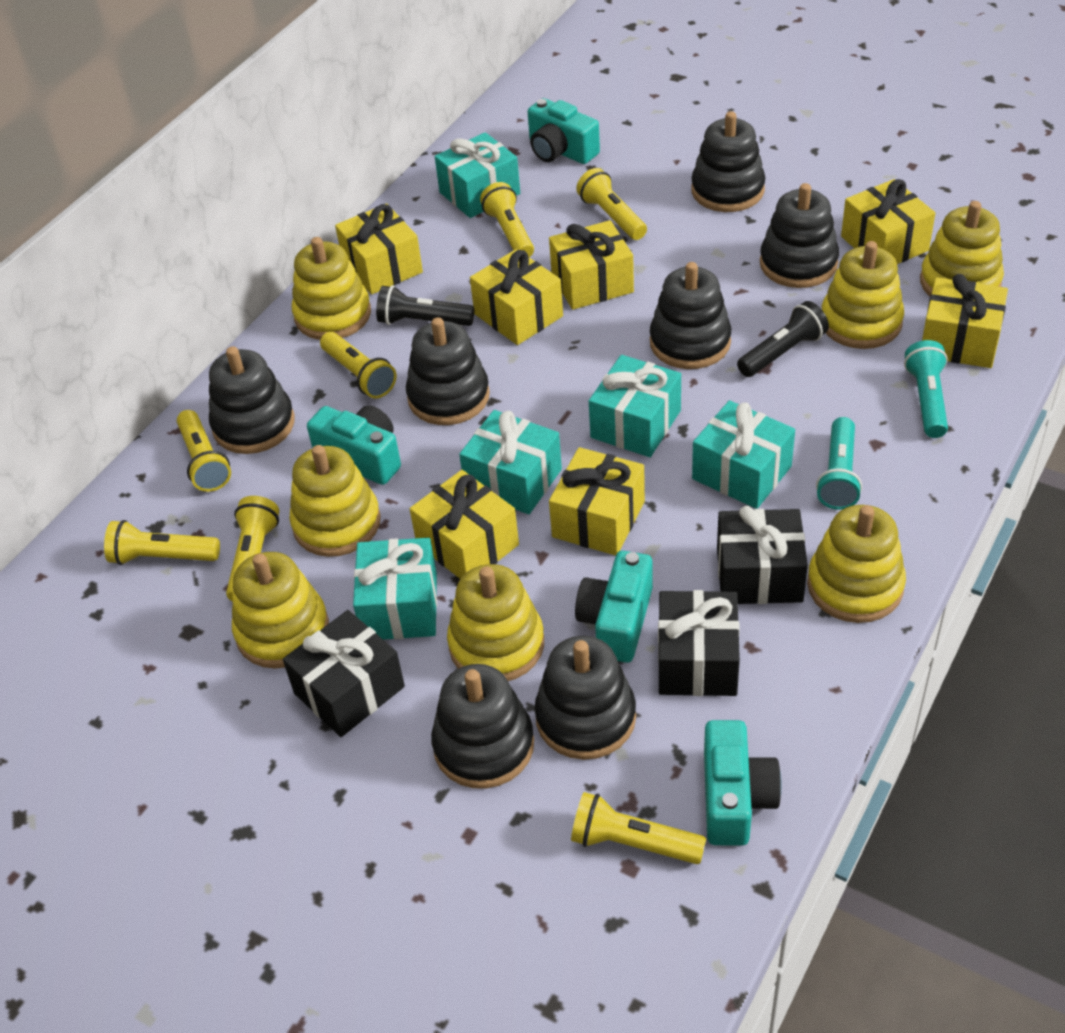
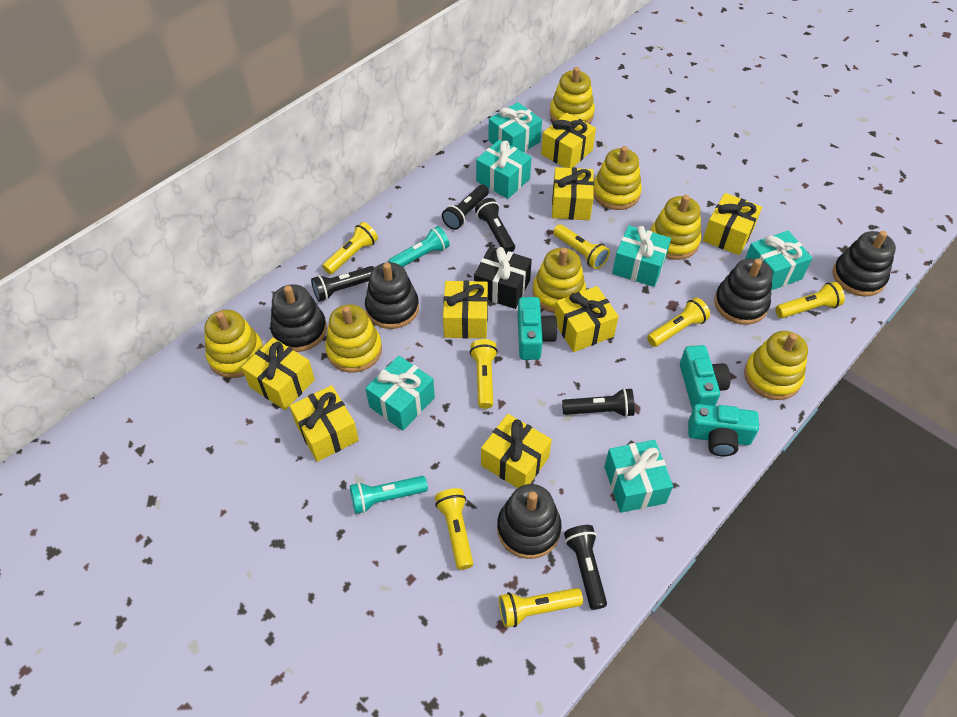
black flashlight: [376,285,474,326] [737,301,829,377] = 2 -> [311,266,374,302] [442,185,489,230] [475,198,515,252] [562,388,635,417] [564,525,607,610] = 5
black gift: [283,610,405,737] [658,590,740,696] [717,506,808,604] = 3 -> [474,246,532,309] = 1
black stacking toy: [209,346,295,454] [406,317,490,425] [431,664,534,789] [534,636,636,760] [650,262,731,369] [691,111,765,212] [760,183,839,288] = 7 -> [270,284,327,352] [365,262,419,329] [497,484,562,559] [714,258,773,325] [832,231,896,297] = 5
turquoise camera: [307,405,401,485] [528,98,600,164] [575,551,653,663] [704,720,782,846] = 4 -> [517,297,558,360] [680,345,731,410] [688,404,759,456] = 3
turquoise gift: [353,538,437,639] [435,132,520,218] [459,410,562,514] [589,355,681,457] [692,400,795,509] = 5 -> [365,356,435,431] [476,140,532,199] [488,102,542,152] [604,440,673,513] [612,225,671,287] [745,231,812,290] = 6
yellow gift: [335,204,423,295] [410,470,519,579] [470,249,563,345] [549,220,634,310] [549,447,645,555] [841,179,935,264] [922,274,1008,368] = 7 -> [242,338,315,410] [290,385,359,462] [443,280,488,339] [481,414,552,488] [541,113,596,168] [552,167,594,220] [554,286,619,352] [703,193,762,255] = 8

